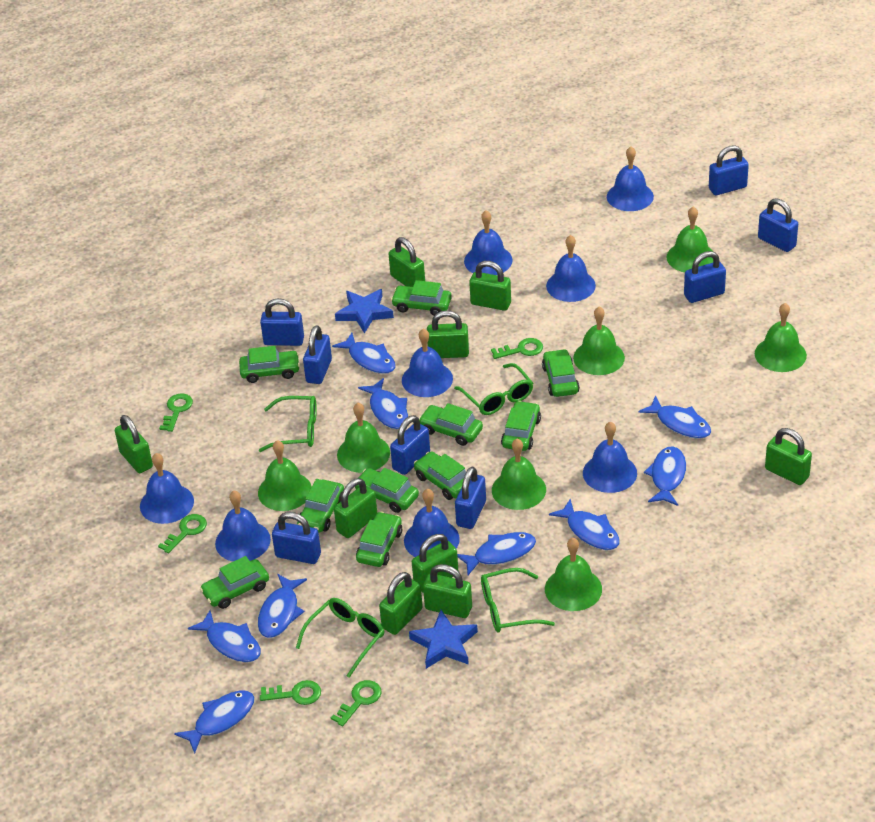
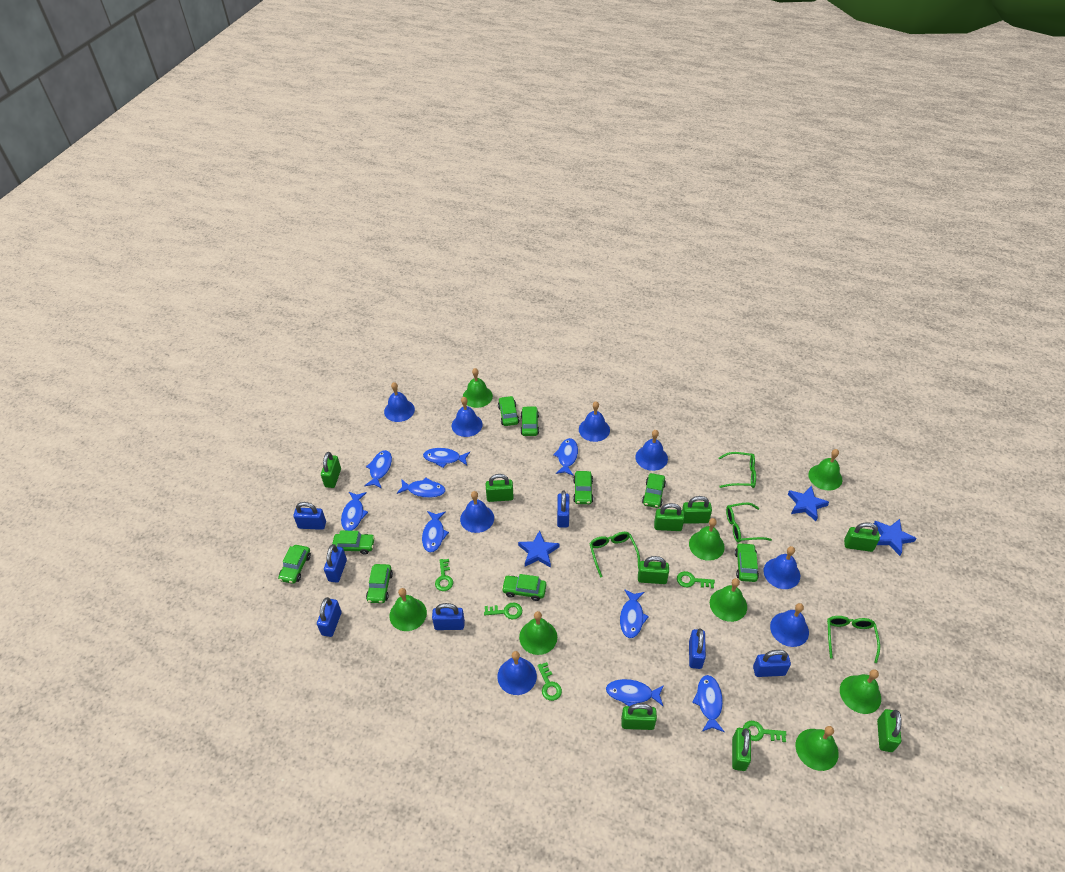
blue padlock: [260,298,304,346] [272,512,321,564] [303,325,332,384] [390,415,430,475] [455,467,486,529] [684,251,726,303] [709,145,749,195] [758,198,798,252] = 8 -> [293,502,326,530] [317,597,342,637] [324,544,347,583] [432,603,465,630] [557,490,569,528] [689,628,706,669] [753,650,791,677] = 7
blue star: [335,289,394,333] [409,610,478,669] = 2 -> [518,530,560,568] [788,485,829,521] [874,519,917,556] = 3
green bell: [258,440,312,511] [337,403,390,473] [492,439,546,510] [545,538,602,611] [573,306,625,375] [666,207,713,272] [755,303,807,372] = 7 -> [389,588,427,631] [463,368,493,408] [519,611,557,655] [689,518,725,561] [710,578,747,622] [795,726,839,771] [808,449,842,491] [840,669,881,714] = 8
green car: [200,556,269,609] [239,346,300,383] [297,479,344,533] [355,468,419,513] [356,511,402,567] [391,280,452,316] [414,452,466,500] [419,403,483,446] [501,401,541,451] [542,349,580,397] = 10 -> [278,545,311,584] [332,531,375,555] [366,564,393,603] [498,396,519,426] [502,574,546,601] [520,406,539,436] [573,471,593,504] [642,473,666,508] [735,543,759,582] = 9

